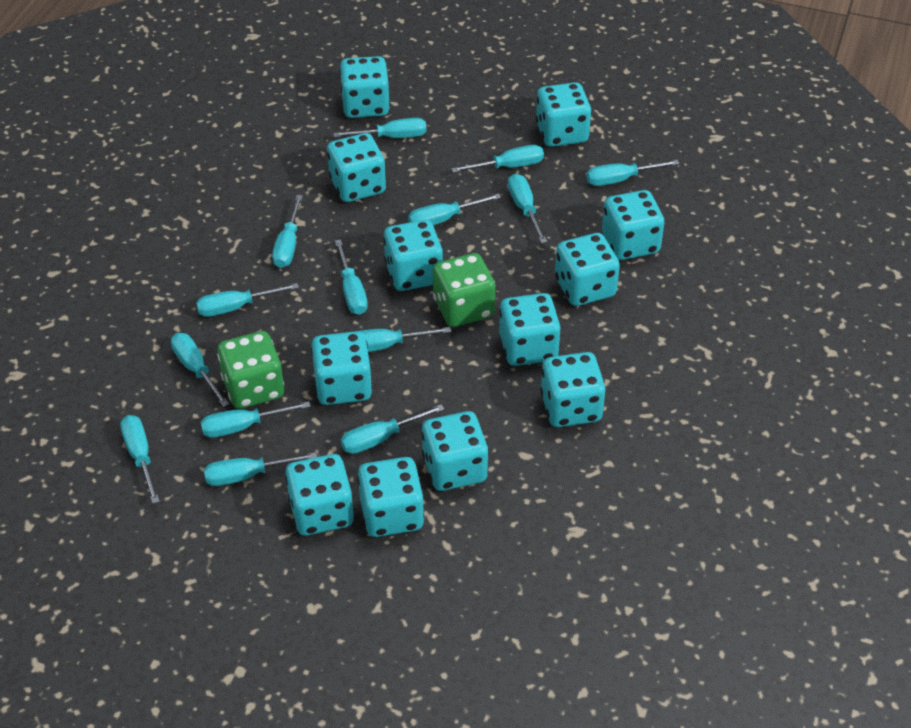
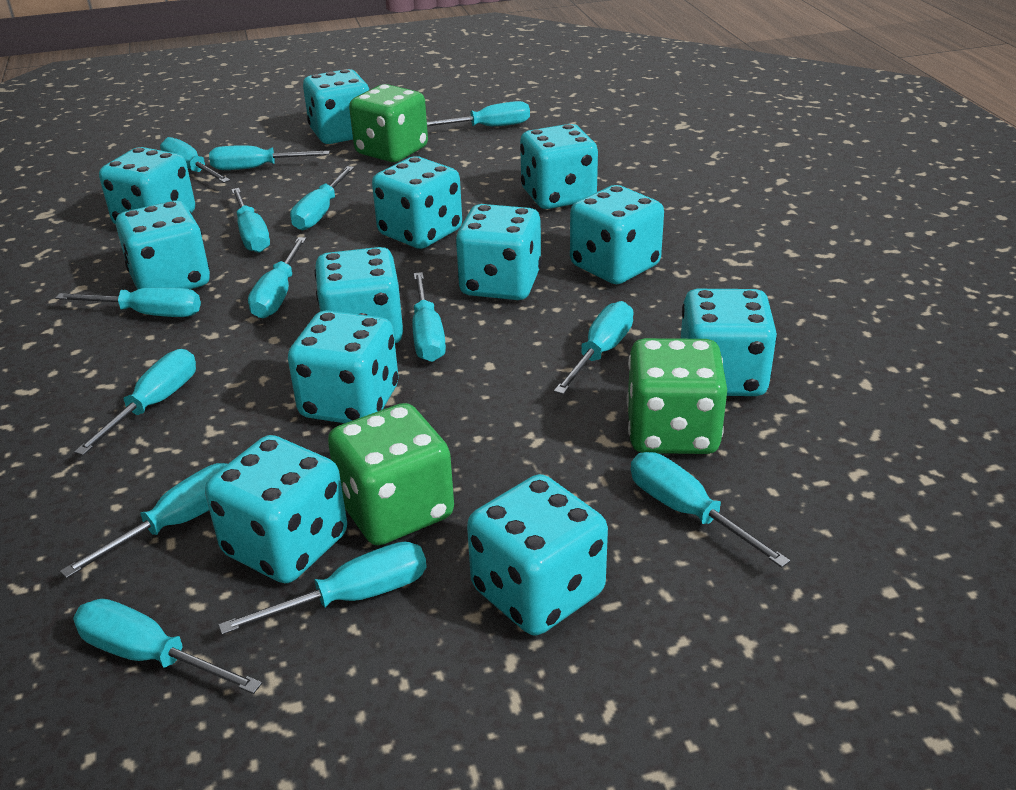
green dice: [217,331,284,409] [433,253,496,327] = 2 -> [328,403,454,545] [349,84,428,162] [626,338,727,454] = 3

